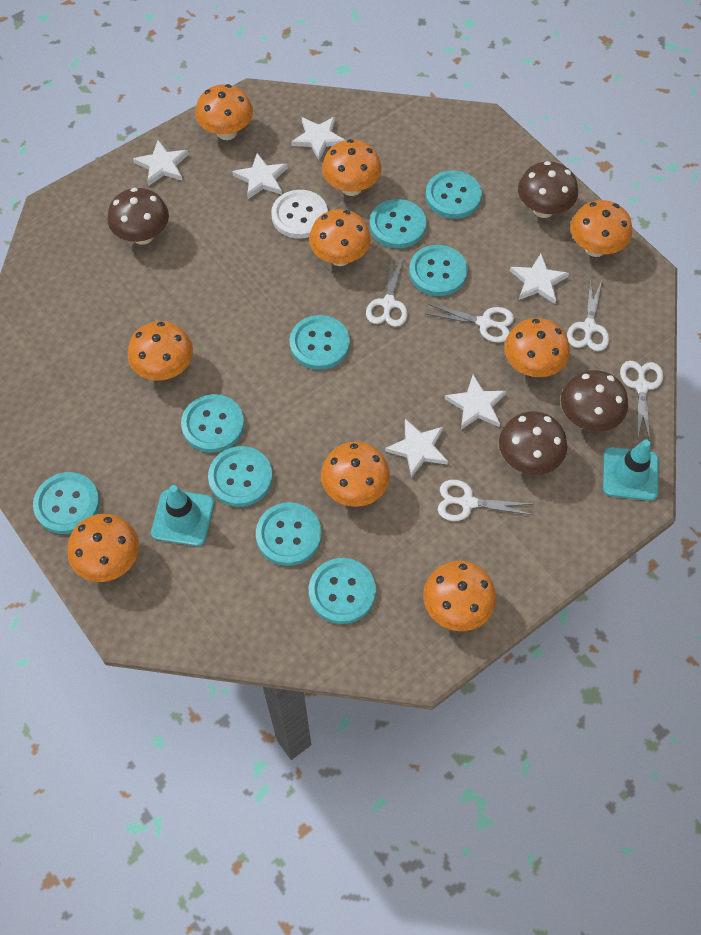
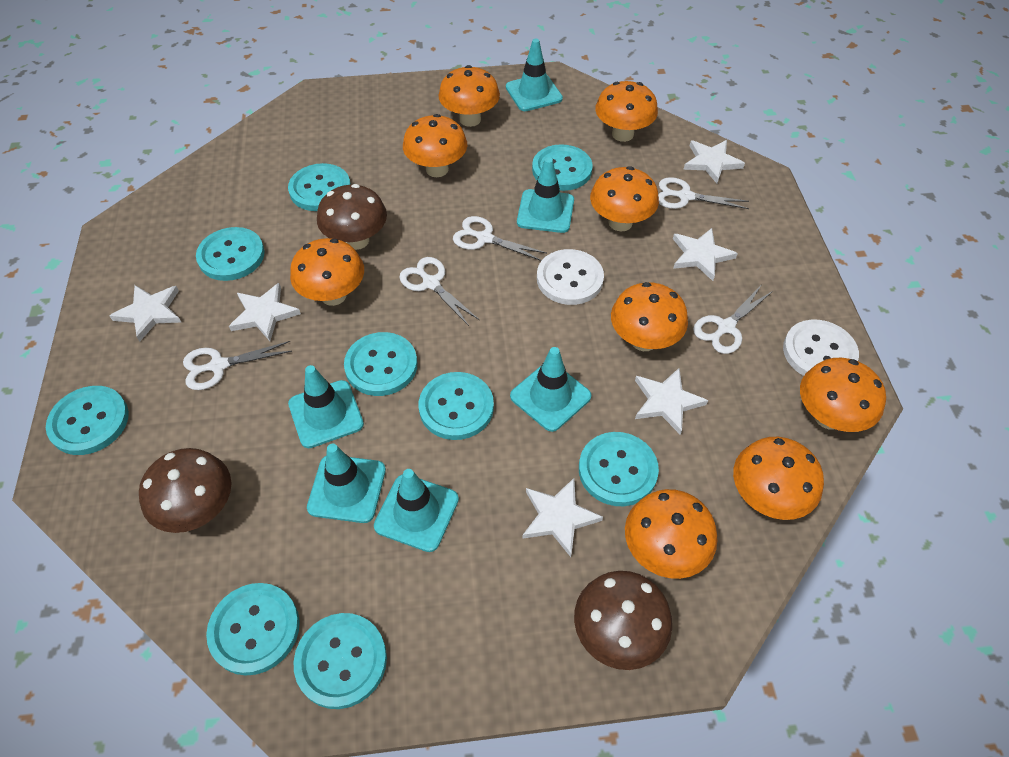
brown mushroom: [108,188,169,245] [499,411,567,475] [518,161,578,218] [561,370,628,432] = 4 -> [139,448,232,533] [317,184,387,250] [574,571,672,670] = 3
turquoise traffic cone: [151,485,214,546] [603,439,658,501] = 2 -> [288,365,364,448] [307,444,386,523] [374,469,459,552] [506,39,563,111] [510,347,591,432] [517,157,574,233] = 6
white button: [271,190,328,239] = 1 -> [537,249,604,305] [783,320,859,376] = 2

